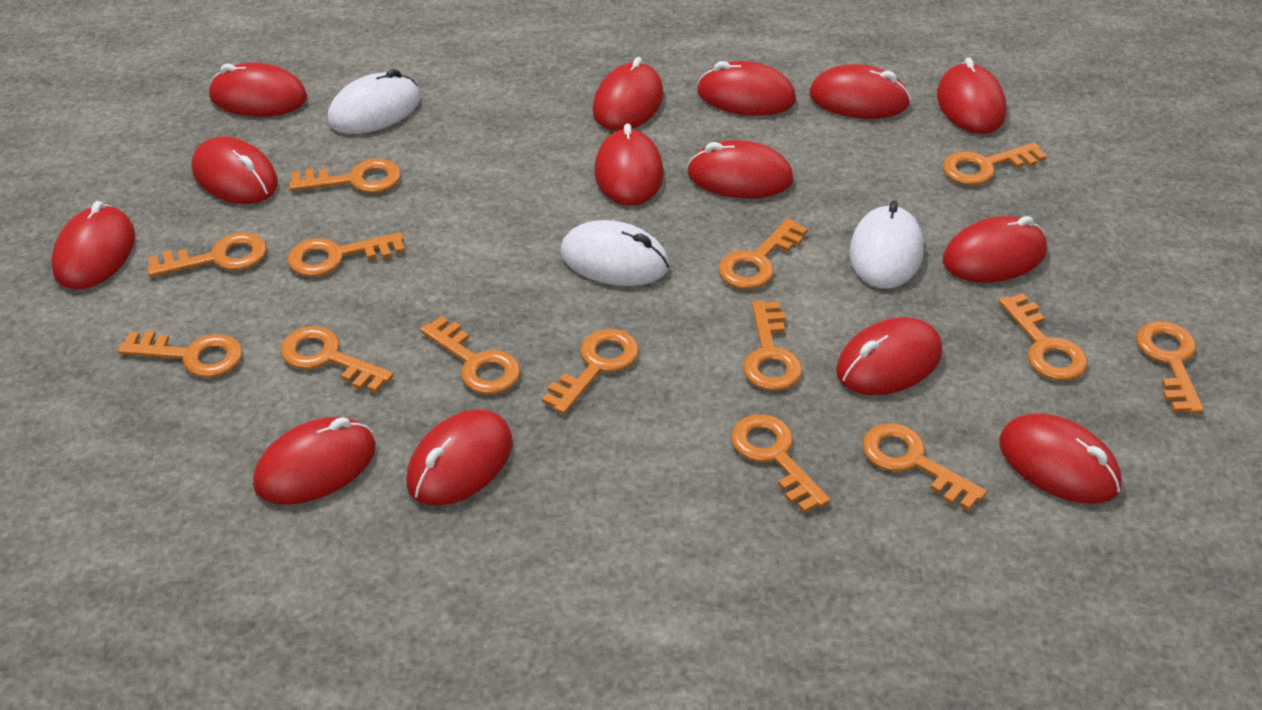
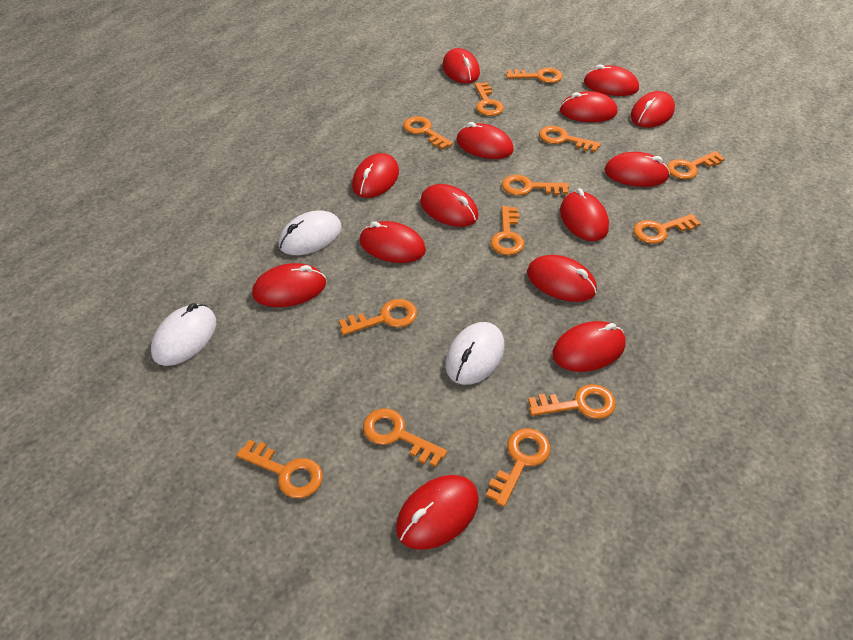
orange key: [118,331,243,378] [147,233,266,277] [280,326,394,393] [288,232,405,277] [289,159,401,193] [420,316,520,394] [542,329,639,414] [718,218,808,289] [731,414,830,513] [743,301,803,391] [862,423,987,511] [943,142,1047,185] [998,293,1088,381] [1136,321,1204,414] = 14 -> [237,440,323,498] [339,299,417,335] [363,408,447,467] [403,116,453,150] [475,82,504,116] [486,428,550,507] [491,206,524,255] [502,175,569,196] [506,68,562,83] [528,384,616,419] [539,126,601,152] [633,214,701,244] [667,151,725,179] = 13

